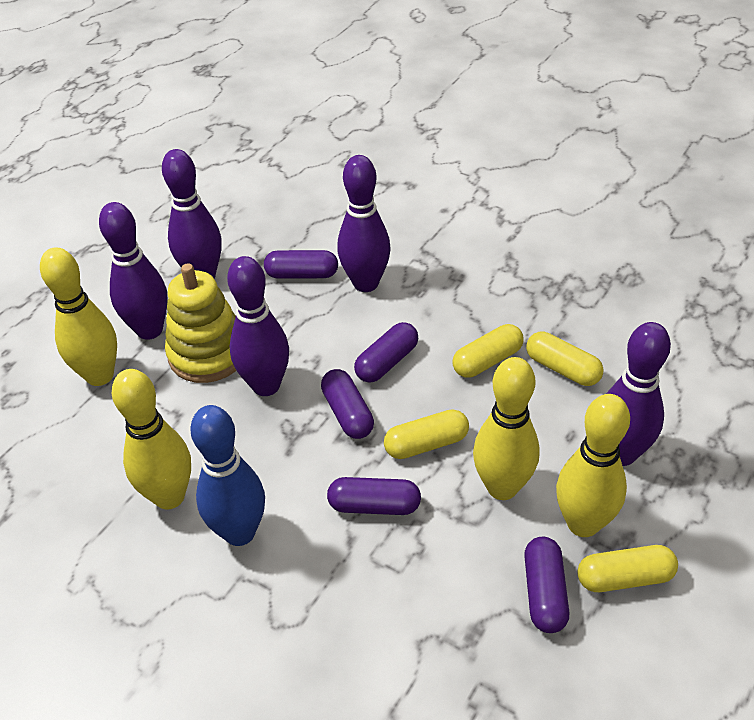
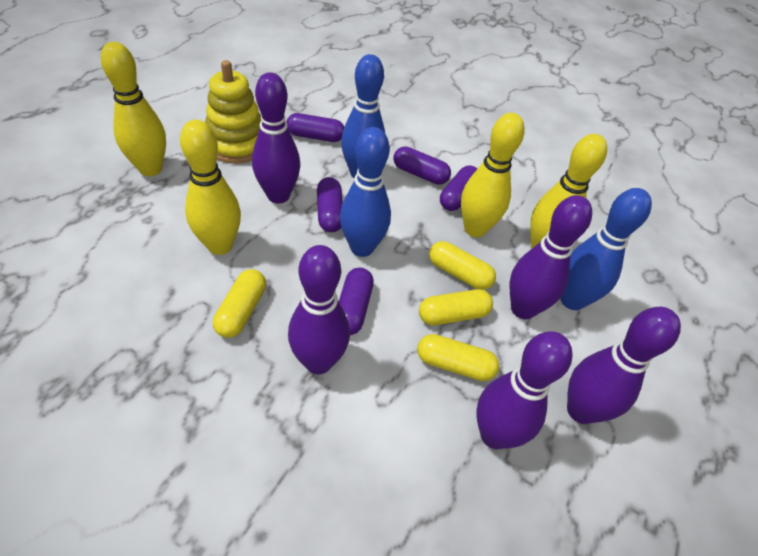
blue bowling pin: [190,405,265,546] = 1 -> [340,127,391,257] [341,54,385,178] [560,188,652,310] = 3

